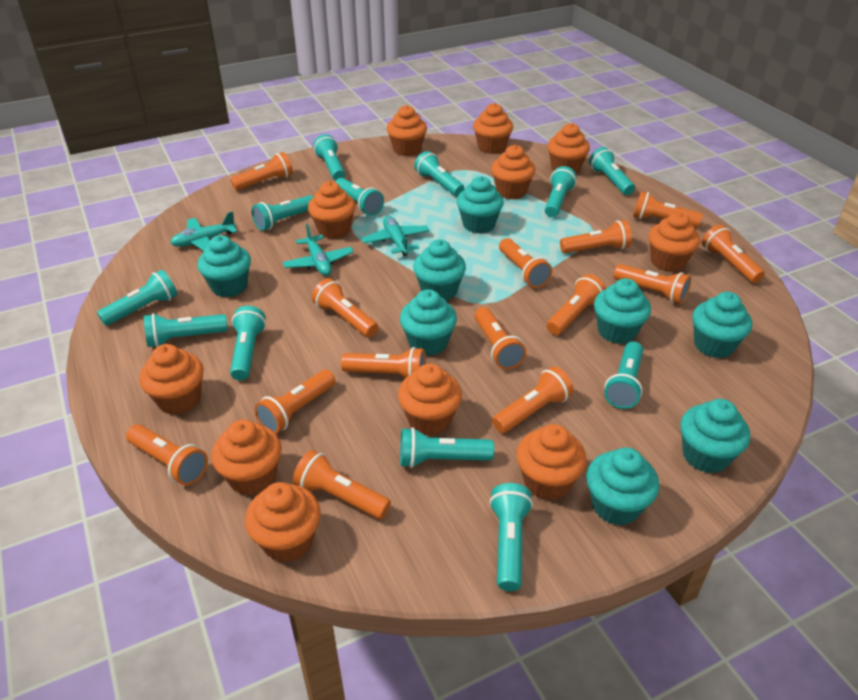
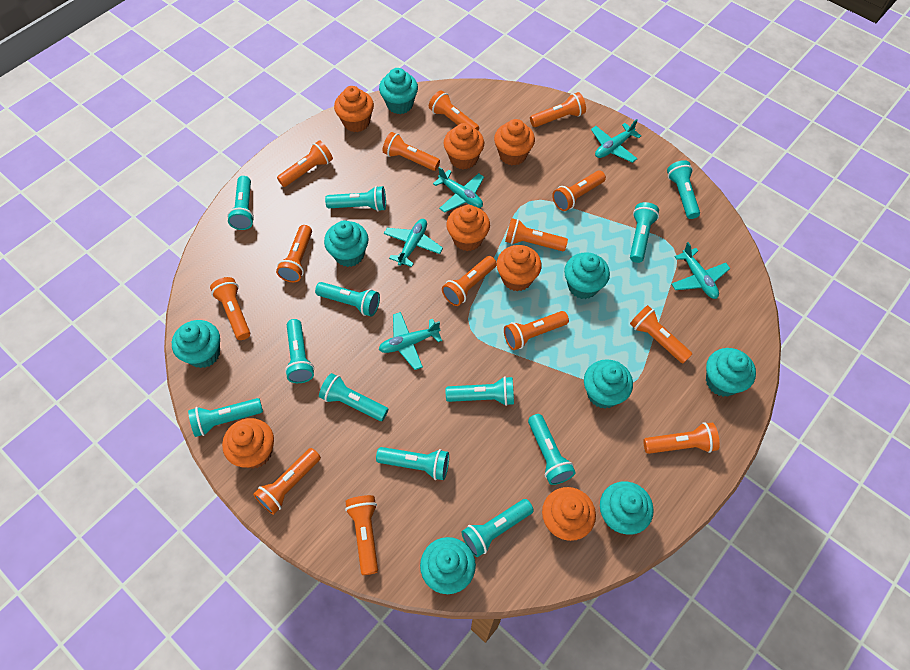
orange cupcake: [139,344,204,415] [211,420,282,495] [245,482,321,563] [308,181,355,239] [387,105,427,156] [398,364,462,436] [473,103,513,154] [491,145,535,199] [517,424,587,500] [547,123,590,174] [648,212,700,272] = 11 -> [222,418,274,469] [334,86,374,132] [444,123,484,170] [447,205,490,251] [494,119,535,166] [496,245,542,291] [542,487,596,541] = 7
turquoise plane: [170,211,237,251] [283,224,354,276] [362,216,429,256] = 3 -> [379,312,442,370] [384,219,443,267] [433,167,484,213] [591,119,641,163] [672,242,730,299] = 5

